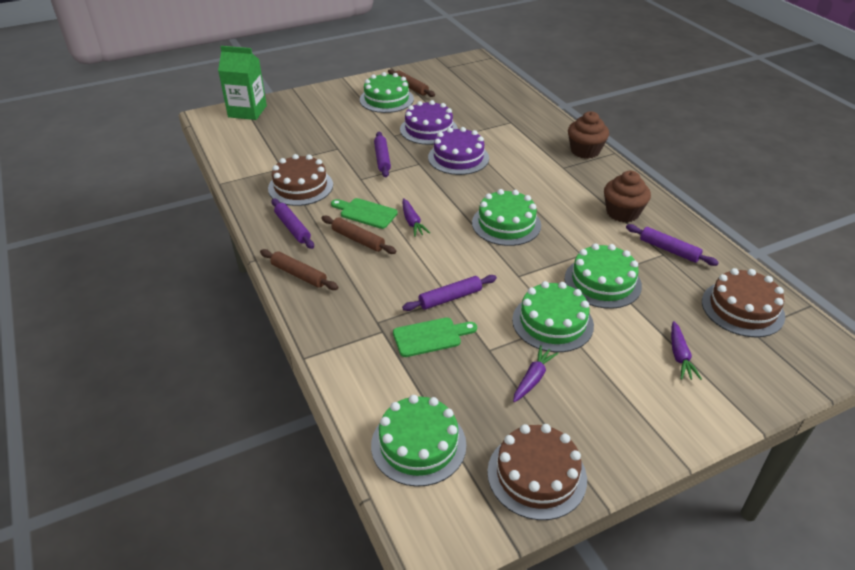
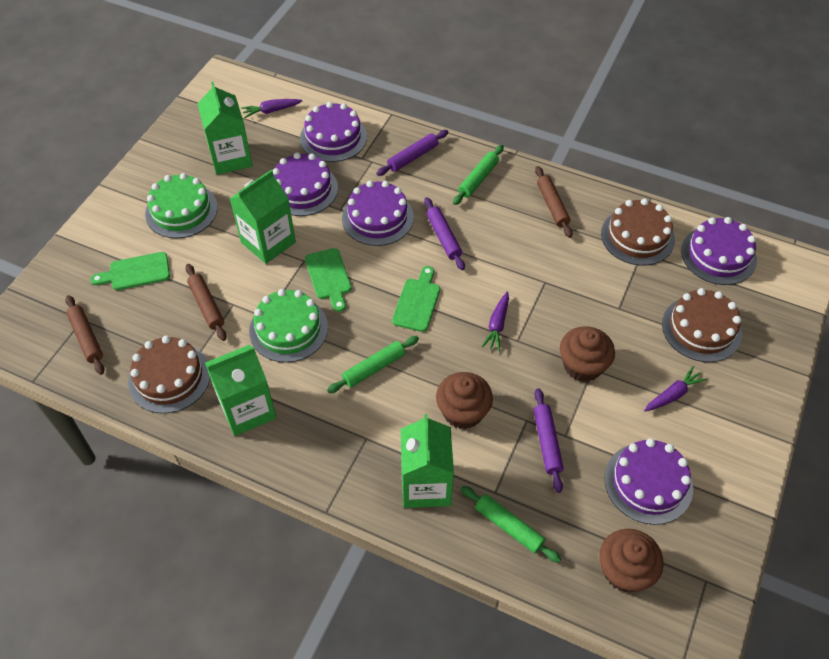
brown cupcake: [568,111,609,159] [604,171,651,222] = 2 -> [436,372,493,429] [560,326,615,382] [599,529,664,592] = 3
green cake: [360,72,414,113] [371,395,466,487] [472,189,541,246] [512,281,594,352] [565,243,642,309] = 5 -> [145,173,218,239] [249,289,328,363] = 2
green carton: [218,46,267,120] = 1 -> [197,82,253,175] [205,345,276,436] [230,170,296,264] [401,414,454,508] = 4
green cutting board: [331,198,398,229] [393,318,477,357] = 2 -> [90,252,170,290] [305,248,352,312] [392,266,440,332] = 3
green rolling pin: none = 0 -> [327,336,419,393] [453,145,504,205] [461,486,561,563] = 3
purple cake: [400,100,458,145] [428,127,489,175] = 2 -> [273,152,338,216] [300,102,367,162] [342,181,414,246] [605,438,693,525] [681,217,757,285] = 5
purple rolling pin: [271,198,314,249] [374,132,391,178] [402,275,497,311] [626,224,719,266] = 4 -> [376,130,448,176] [424,197,465,270] [533,388,564,493] = 3

